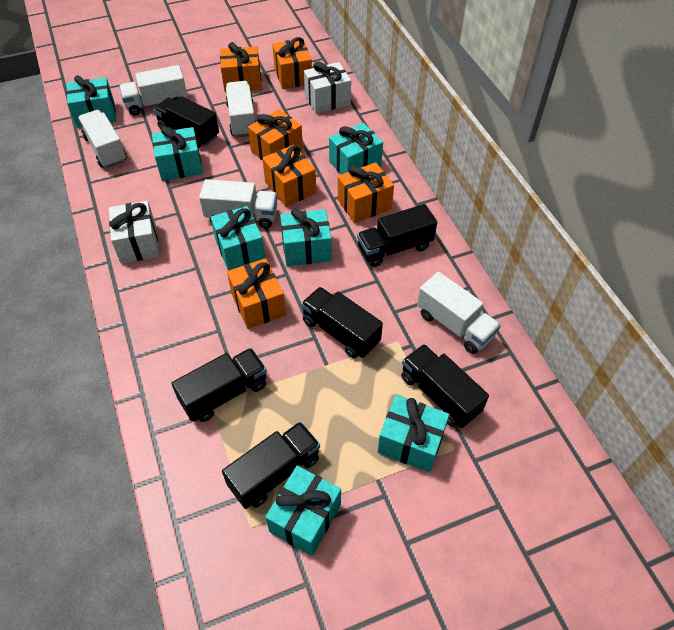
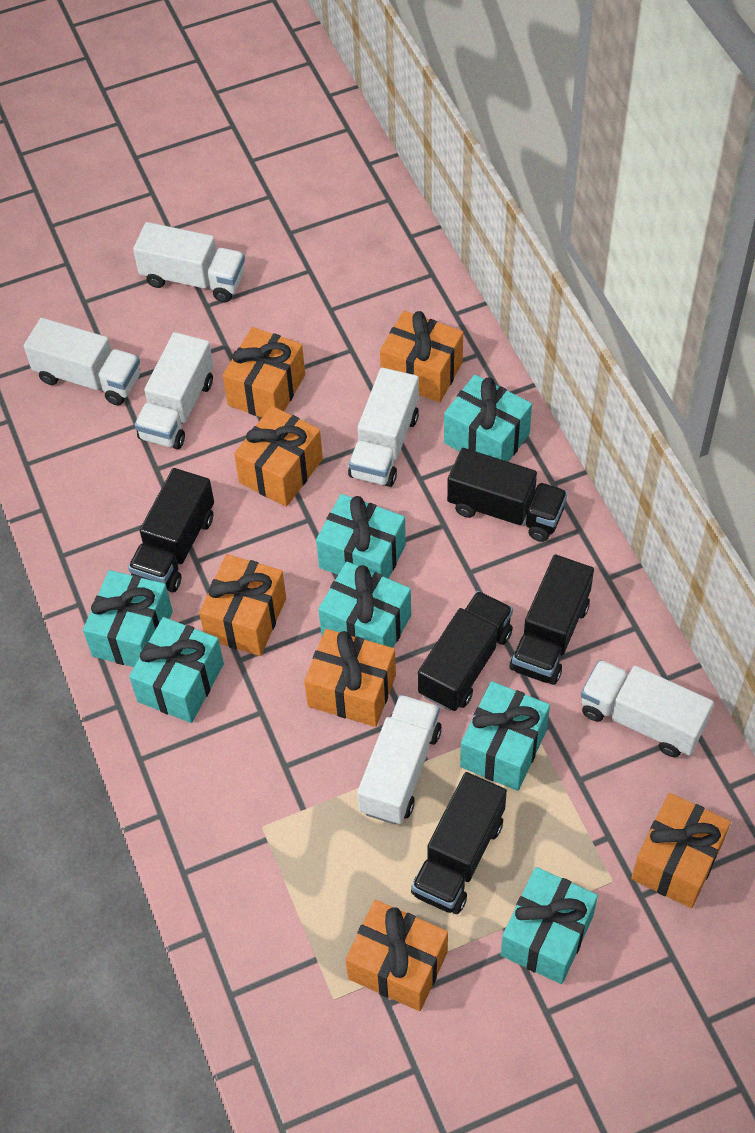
black truck: [153,96,219,148] [171,348,267,422] [222,422,320,509] [301,287,383,359] [357,204,437,267] [401,344,489,428] = 6 -> [128,468,214,592] [411,772,507,914] [418,591,513,711] [447,448,568,542] [510,555,594,685] = 5
orange gift: [220,42,261,92] [227,258,286,329] [248,109,303,161] [262,145,316,207] [272,37,312,89] [338,162,394,223] = 6 -> [199,554,286,656] [223,327,305,417] [234,406,323,507] [304,629,396,727] [346,900,448,1011] [380,311,463,402] [631,793,731,908] = 7
white gift: [109,201,160,264] [304,62,351,114] = 2 -> none = 0
white truck: [78,110,127,168] [119,65,188,116] [199,179,278,229] [226,81,256,137] [417,272,501,354] = 5 -> [24,318,140,405] [133,222,245,302] [135,332,213,449] [348,368,419,487] [357,695,442,824] [581,660,714,757] = 6

